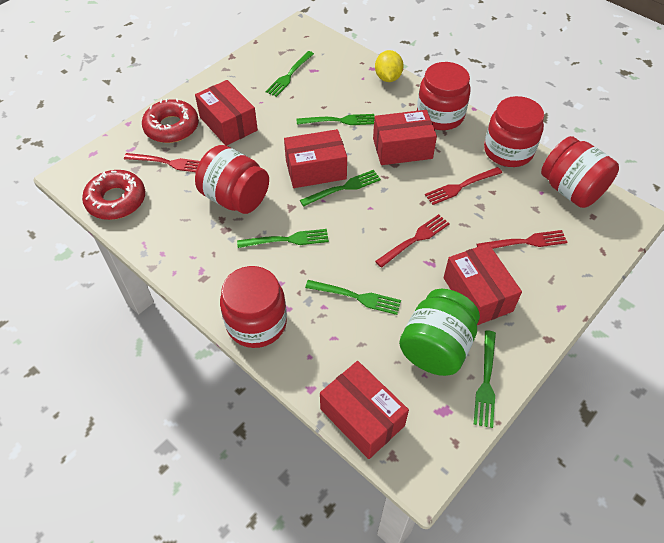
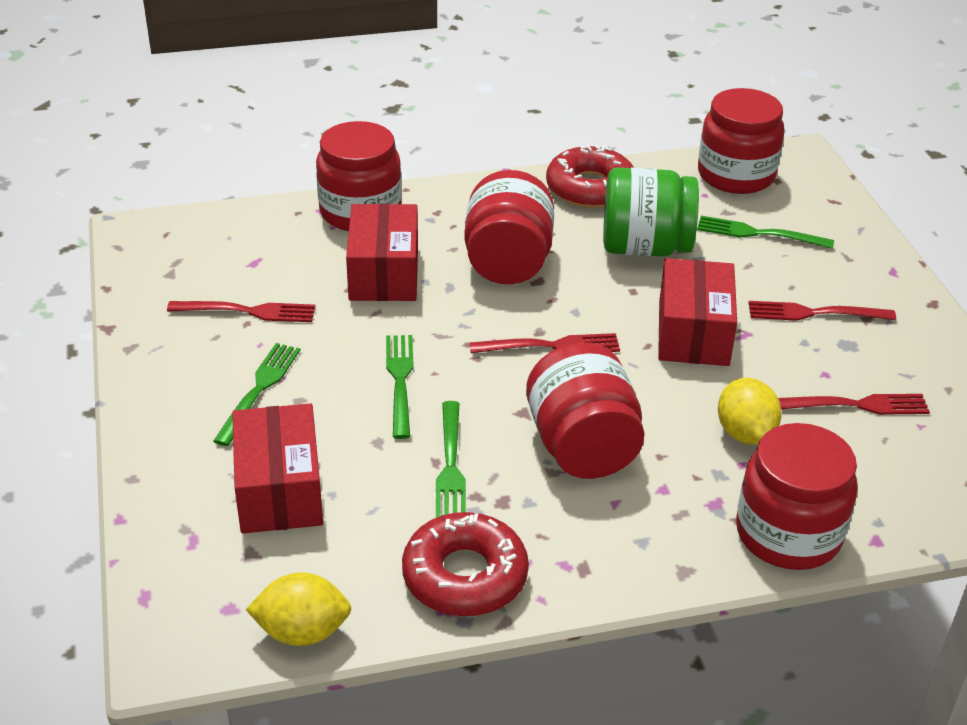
green fork: [237,229,329,248] [265,51,314,97] [297,114,375,125] [300,170,381,207] [305,280,401,315] [474,331,496,428] = 6 -> [213,343,300,446] [386,335,414,439] [436,401,466,518] [697,216,834,249] = 4
red box: [195,80,258,146] [284,129,347,188] [320,361,409,459] [373,110,437,165] [443,244,522,325] = 5 -> [232,403,323,533] [346,204,418,301] [658,258,737,366] = 3
yellow lemon: [375,50,404,82] = 1 -> [246,572,351,646] [718,378,782,445] = 2

